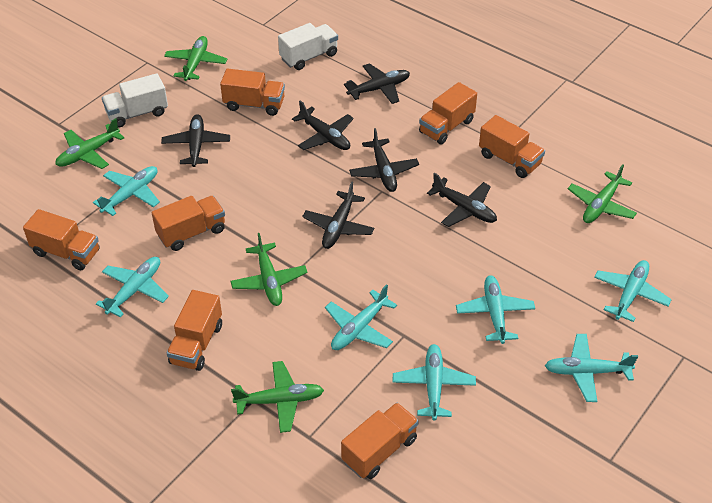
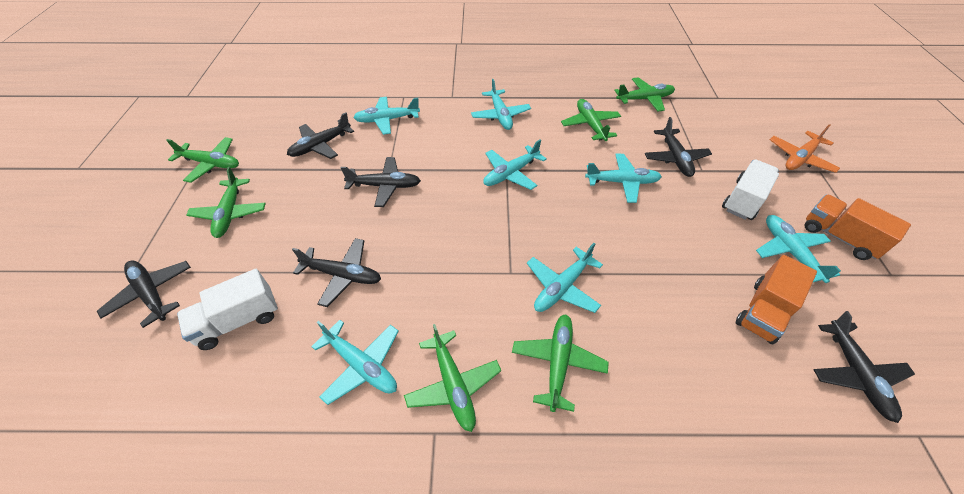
green plane: [55,118,124,169] [164,36,227,81] [230,233,308,306] [231,361,324,433] [568,164,637,223] = 5 -> [166,137,239,183] [186,167,266,238] [404,324,501,432] [512,314,609,412] [561,99,621,141] [614,77,675,112] = 6
orange plane: none = 0 -> [770,124,840,173] = 1
orange truck: [23,209,100,270] [152,196,225,251] [167,290,222,371] [220,68,285,116] [341,403,419,479] [419,82,477,144] [479,115,545,178] = 7 -> [736,255,817,344] [804,195,911,260] = 2

